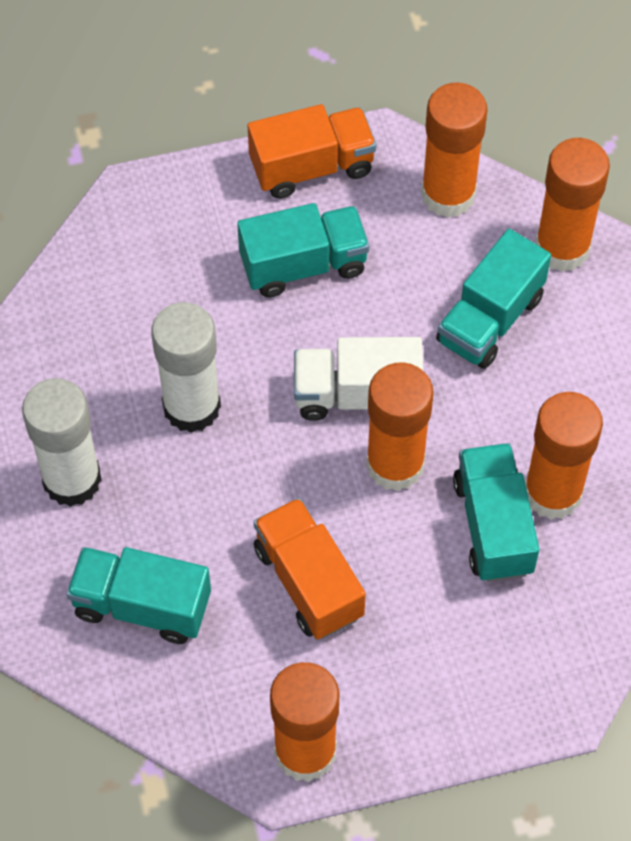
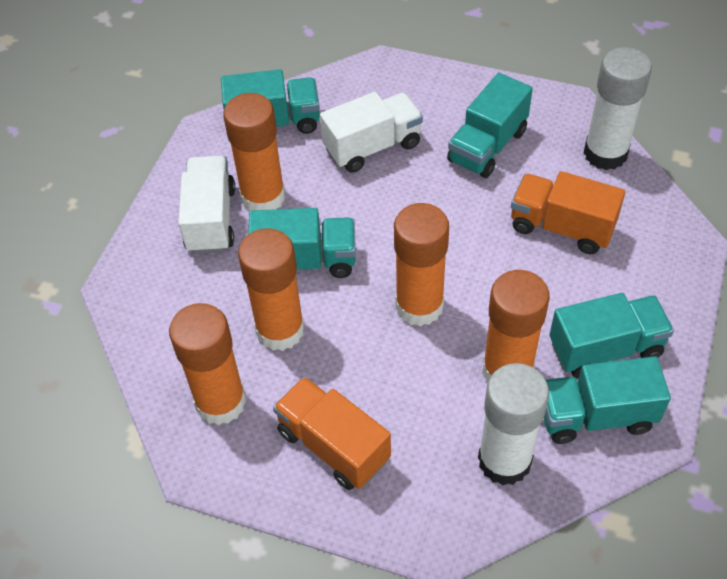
turquoise truck: [66,547,211,644] [237,203,369,297] [436,229,551,369] [453,443,540,582] = 4 -> [221,69,320,134] [248,208,356,278] [447,73,533,178] [544,356,671,444] [549,293,674,379] = 5
white truck: [294,337,423,421] = 1 -> [178,156,235,254] [320,92,423,173] = 2

